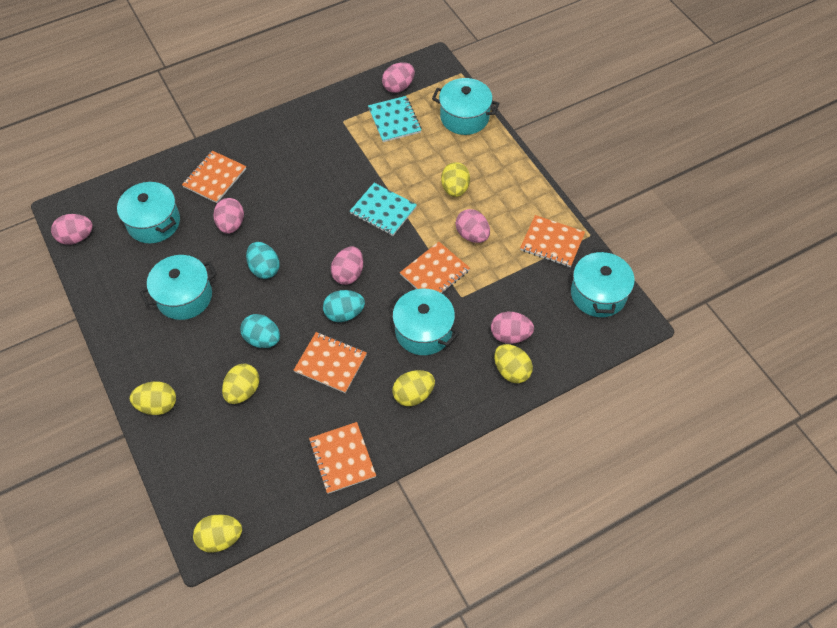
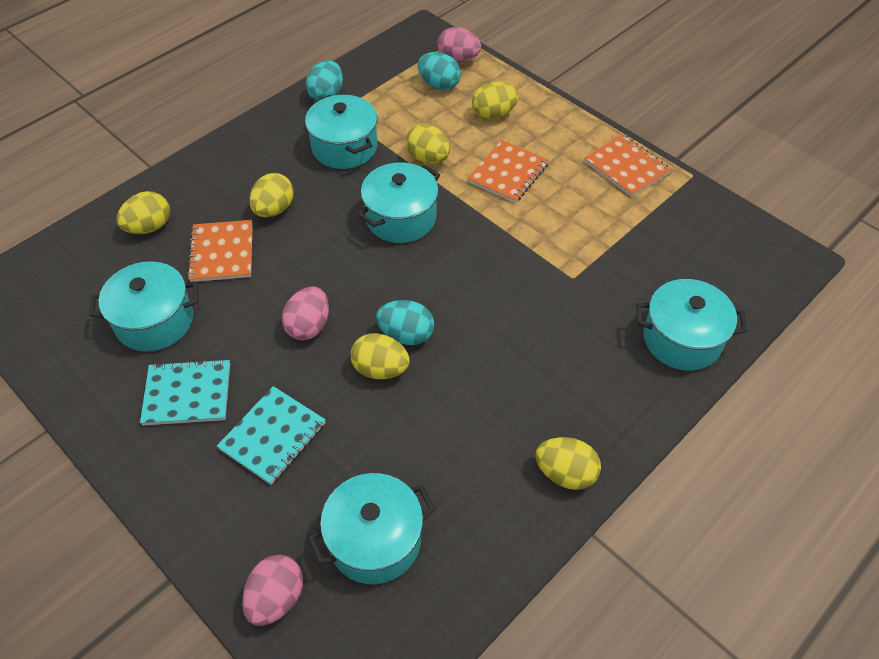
orange notebook: [182,151,246,203] [294,332,367,393] [309,422,376,494] [400,242,470,293] [520,215,585,267] = 5 -> [187,220,253,282] [467,140,549,203] [584,134,671,197] = 3
pink egg: [51,214,93,245] [213,198,244,234] [331,246,363,285] [382,62,415,93] [456,209,490,243] [491,312,534,344] = 6 -> [242,555,303,626] [282,286,329,341] [437,27,481,63] = 3

